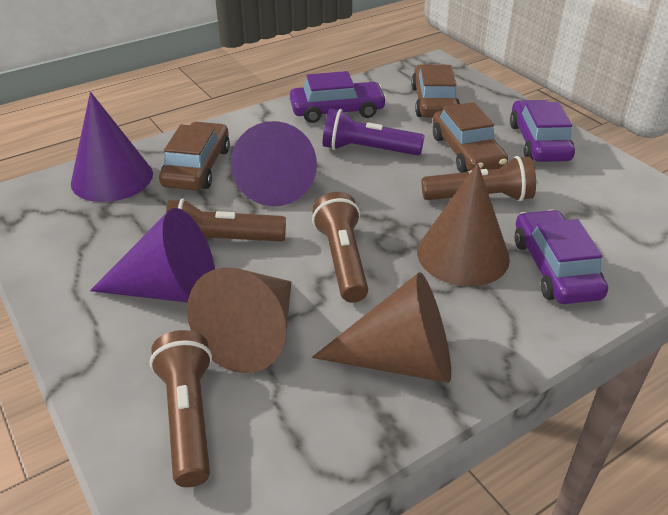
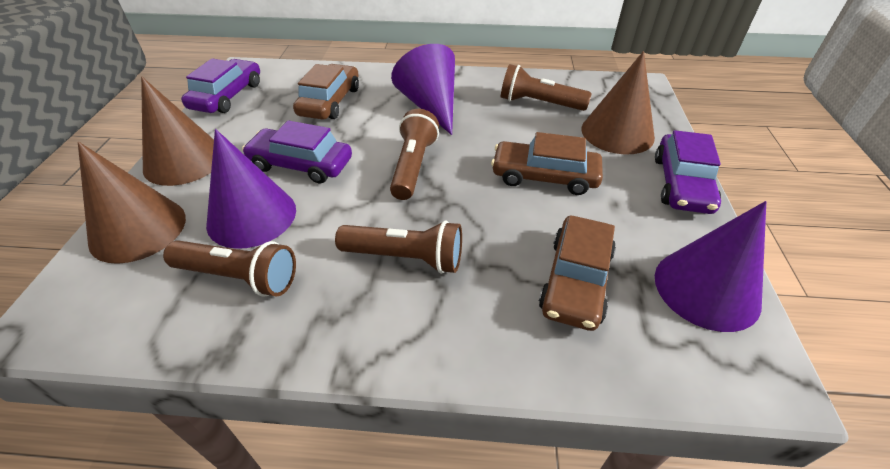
purple flashlight: [323,109,425,155] = 1 -> none = 0

